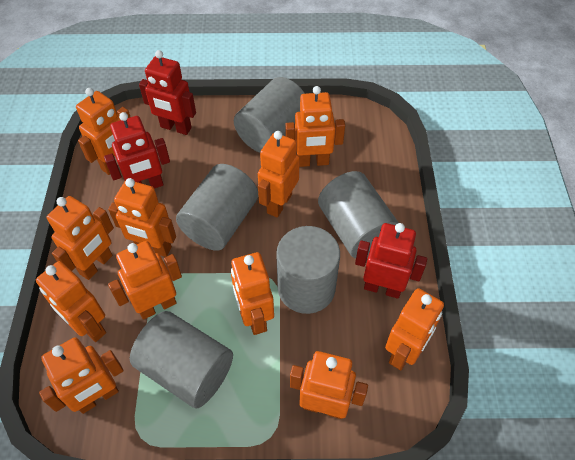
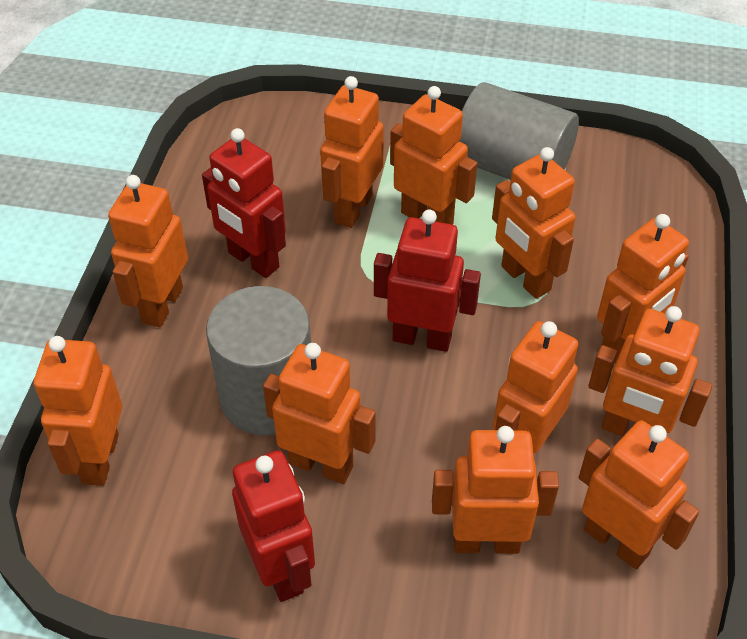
grey cylinder: [130,311,233,409] [176,164,258,251] [234,77,305,153] [276,226,340,314] [318,171,399,259] = 5 -> [206,286,311,435] [459,82,579,180] = 2

